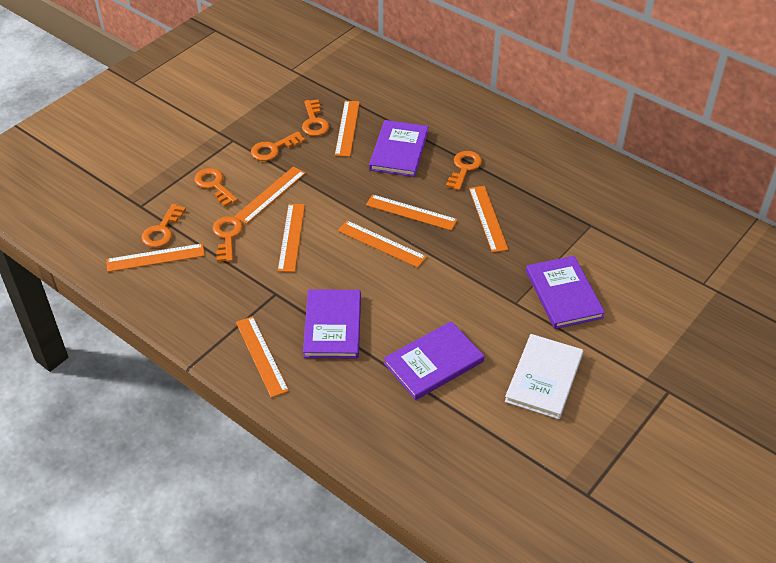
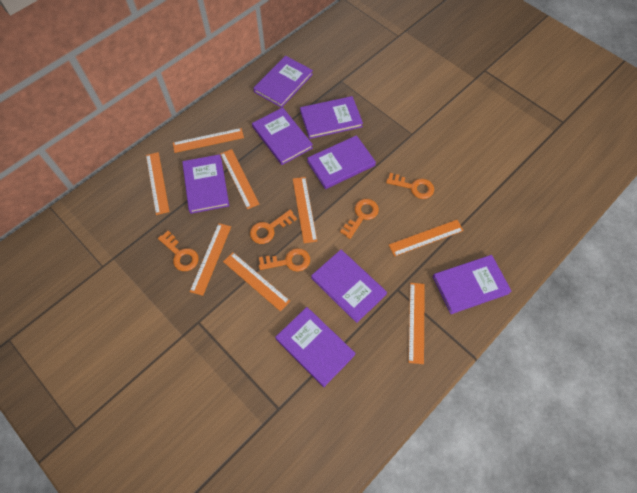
orange key: [141,204,186,248] [194,168,238,207] [213,216,243,262] [251,132,305,161] [302,99,329,136] [446,151,482,190] = 6 -> [158,231,199,271] [250,210,297,244] [259,248,310,271] [340,199,379,239] [386,173,434,199] = 5
purple book: [303,289,361,358] [369,120,429,177] [384,321,484,400] [526,256,605,329] = 4 -> [182,154,229,214] [252,107,313,165] [253,56,313,108] [275,307,356,387] [300,96,363,139] [307,135,376,189] [311,250,387,323] [433,255,512,314] = 8
white book: [505,334,583,419] = 1 -> none = 0

